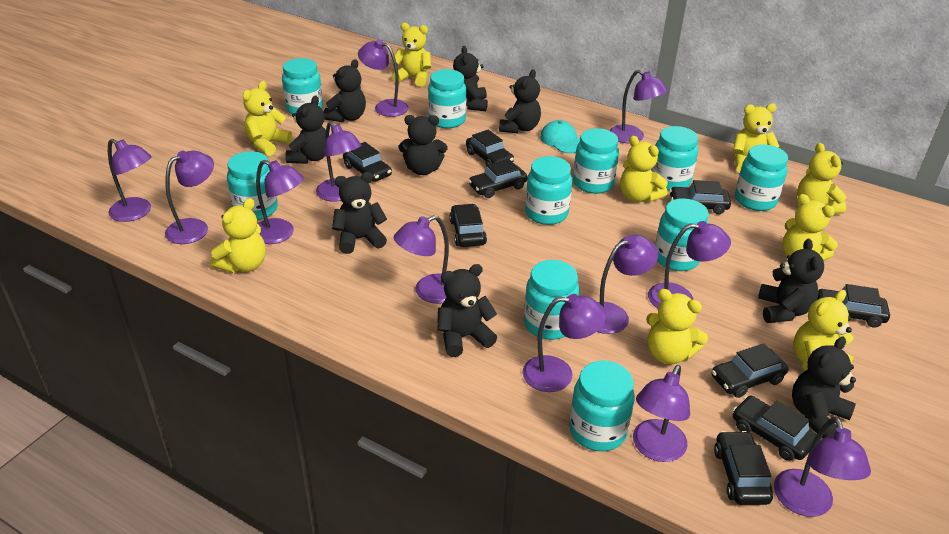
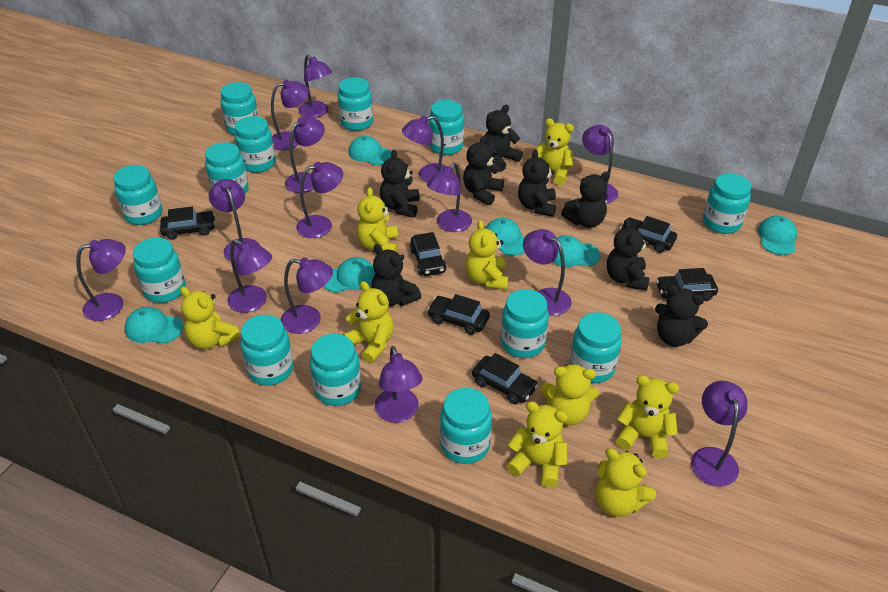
black car: [343,142,392,183] [449,204,487,247] [466,130,514,167] [468,159,528,198] [669,180,731,215] [711,343,788,398] [714,431,773,505] [733,396,816,461] [817,284,890,328] = 9 -> [160,207,215,240] [410,232,447,276] [427,294,490,335] [472,353,538,404] [620,216,677,253] [656,268,718,301] = 6
black teddy bear: [285,95,326,164] [324,59,366,122] [332,172,387,254] [398,115,447,175] [437,264,497,357] [453,46,488,111] [499,69,541,133] [758,239,824,323] [792,337,856,438] = 9 -> [372,244,421,306] [380,150,420,218] [463,135,504,205] [485,105,523,172] [518,149,556,217] [561,171,610,228] [607,219,649,291] [655,285,708,347] = 8
purple lamp: [108,139,152,222] [165,150,214,244] [256,160,304,244] [316,122,361,201] [358,39,409,117] [394,215,449,304] [522,294,607,392] [597,235,658,334] [609,70,668,143] [633,365,690,462] [648,221,731,308] [774,417,871,517] = 12 -> [76,239,126,321] [209,179,260,261] [227,239,272,313] [271,80,309,150] [280,257,333,334] [285,116,325,193] [296,162,343,238] [298,55,332,118] [375,346,423,423] [402,116,446,182] [427,163,472,232] [523,229,572,316] [582,125,618,203] [691,381,748,487] = 14
turquoise cap: [540,120,580,153] = 1 -> [125,307,183,344] [324,257,376,293] [349,136,392,165] [486,218,525,256] [552,235,600,267] [758,216,797,255] = 6
turquoise jar: [227,151,278,220] [282,58,323,114] [428,69,466,128] [524,260,579,340] [525,156,572,225] [569,360,635,451] [573,128,619,194] [651,126,698,191] [655,198,709,271] [735,145,788,211] = 10 -> [114,165,162,225] [133,237,186,303] [205,142,249,194] [220,82,259,135] [235,116,276,173] [240,315,293,386] [310,334,361,406] [338,77,373,131] [429,100,464,155] [440,388,492,464] [501,289,549,358] [570,312,622,383] [703,173,751,234] = 13

